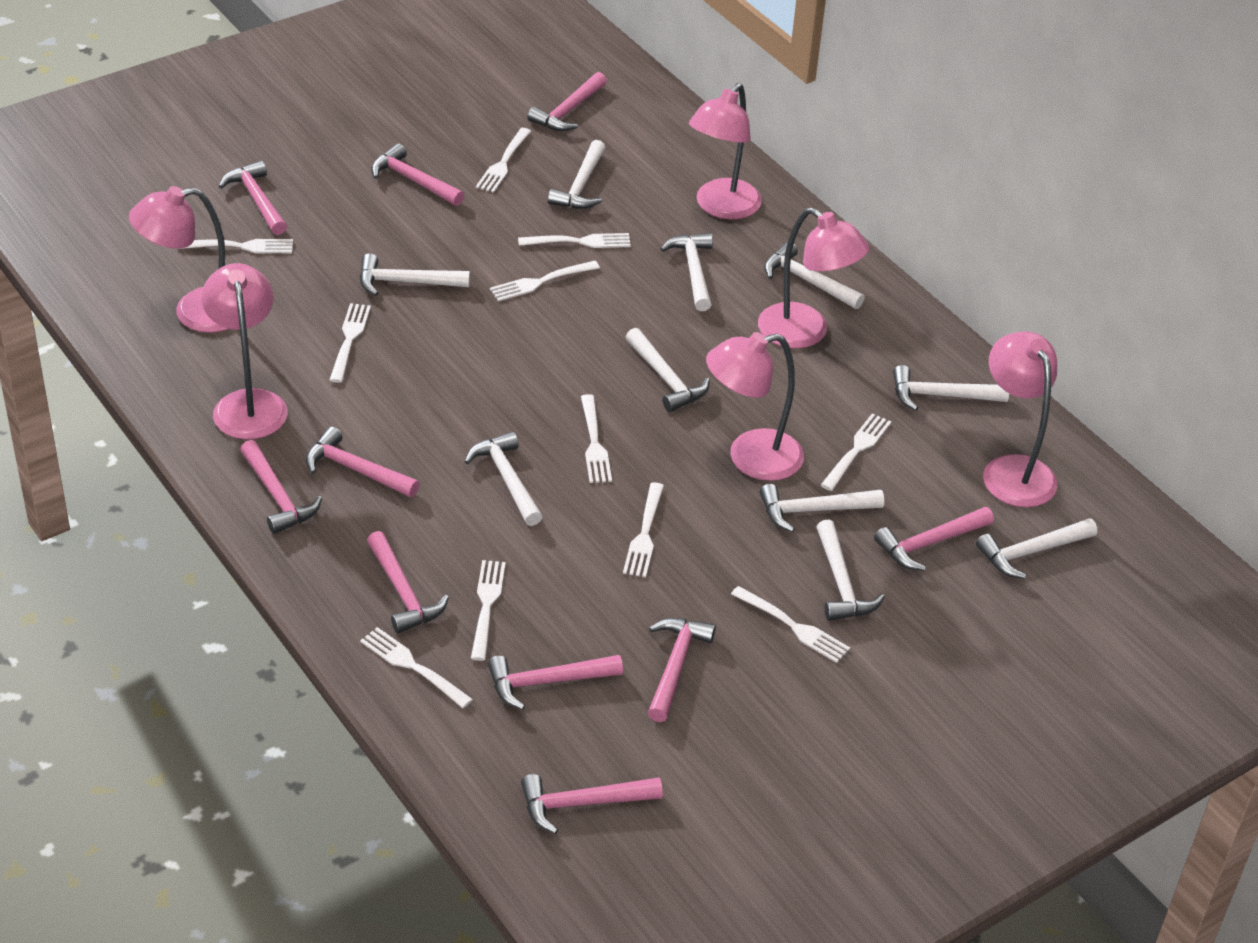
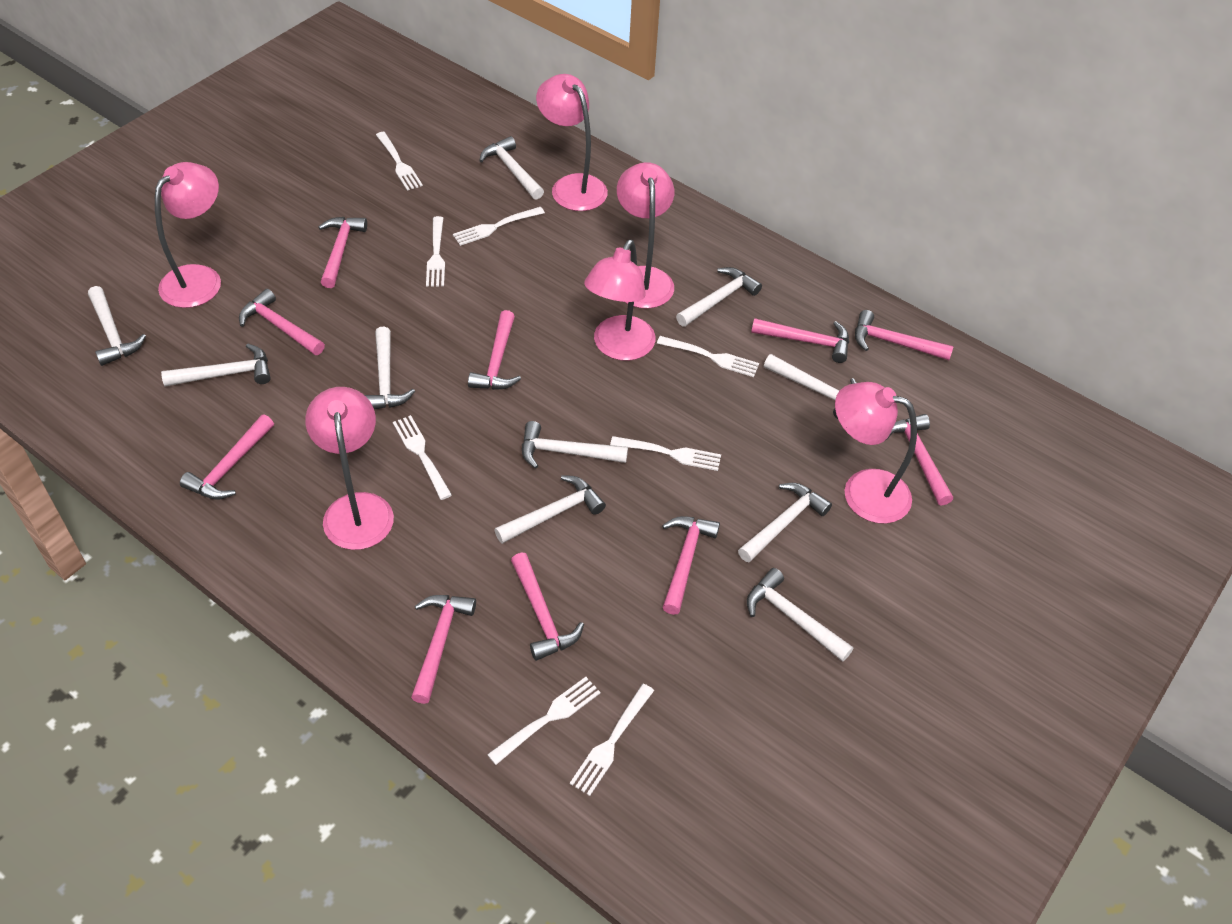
white fork: [177,239,293,253] [330,303,371,383] [360,627,473,708] [471,560,506,661] [476,128,531,193] [490,261,600,301] [518,233,631,248] [581,394,612,483] [623,482,664,577] [731,586,850,663] [821,413,891,491] = 11 -> [376,132,423,191] [393,415,452,500] [426,216,445,286] [453,207,545,246] [487,677,601,765] [570,684,654,796] [610,436,721,471] [657,336,759,377] = 8

